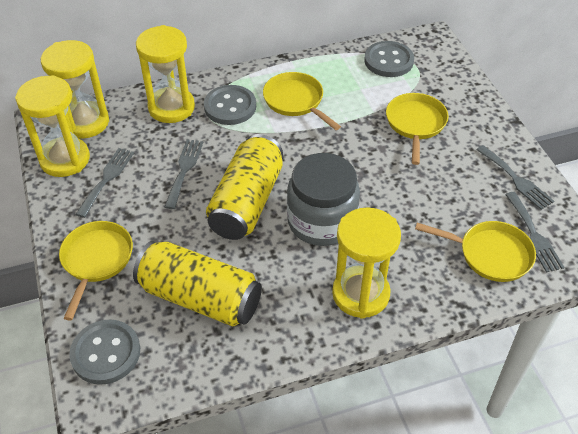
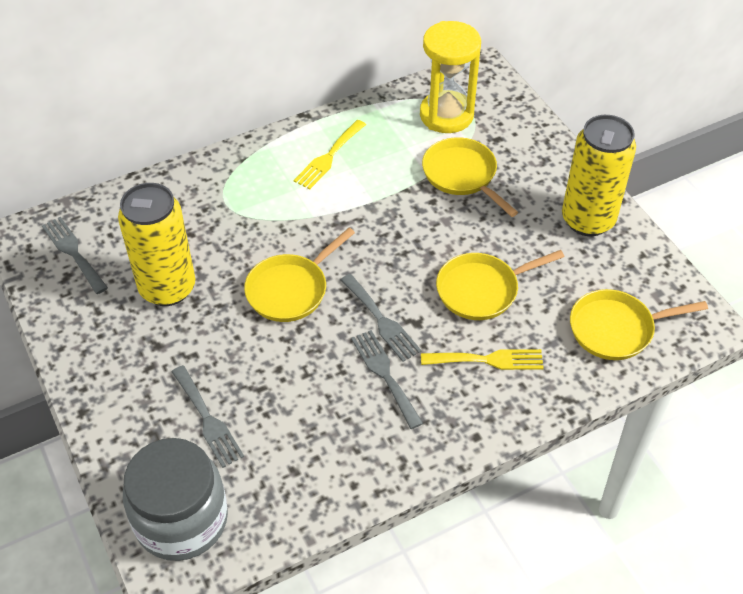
grey button: [69,320,140,385] [204,85,256,125] [364,41,414,77] = 3 -> none = 0
yellow fork: none = 0 -> [294,120,366,189] [421,349,544,370] = 2
yellow hourglass: [15,75,90,177] [41,40,109,138] [136,25,195,123] [332,207,401,319] = 4 -> [420,21,481,133] = 1

